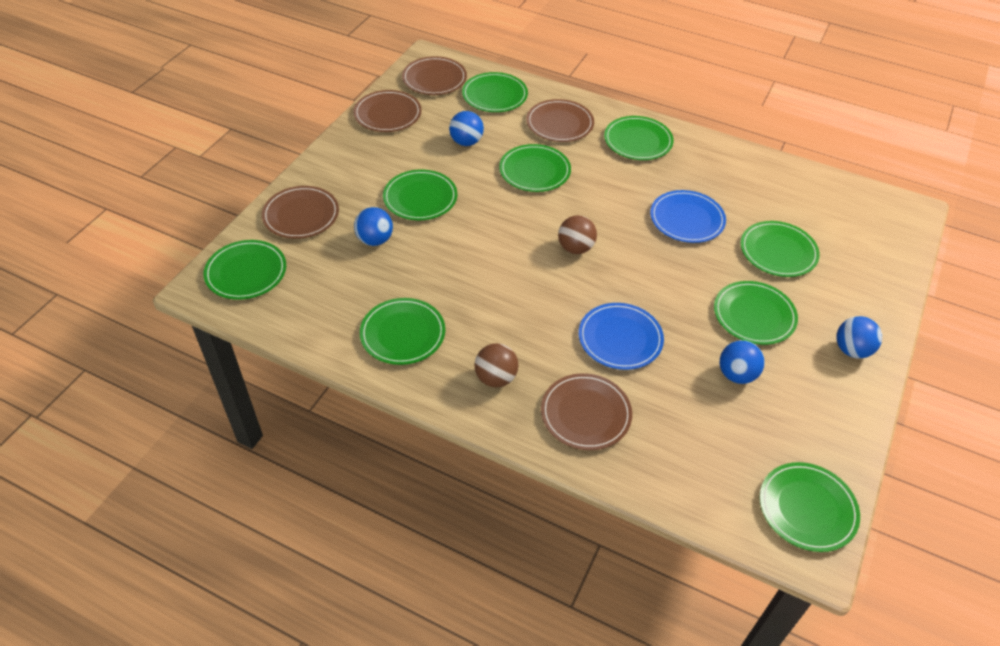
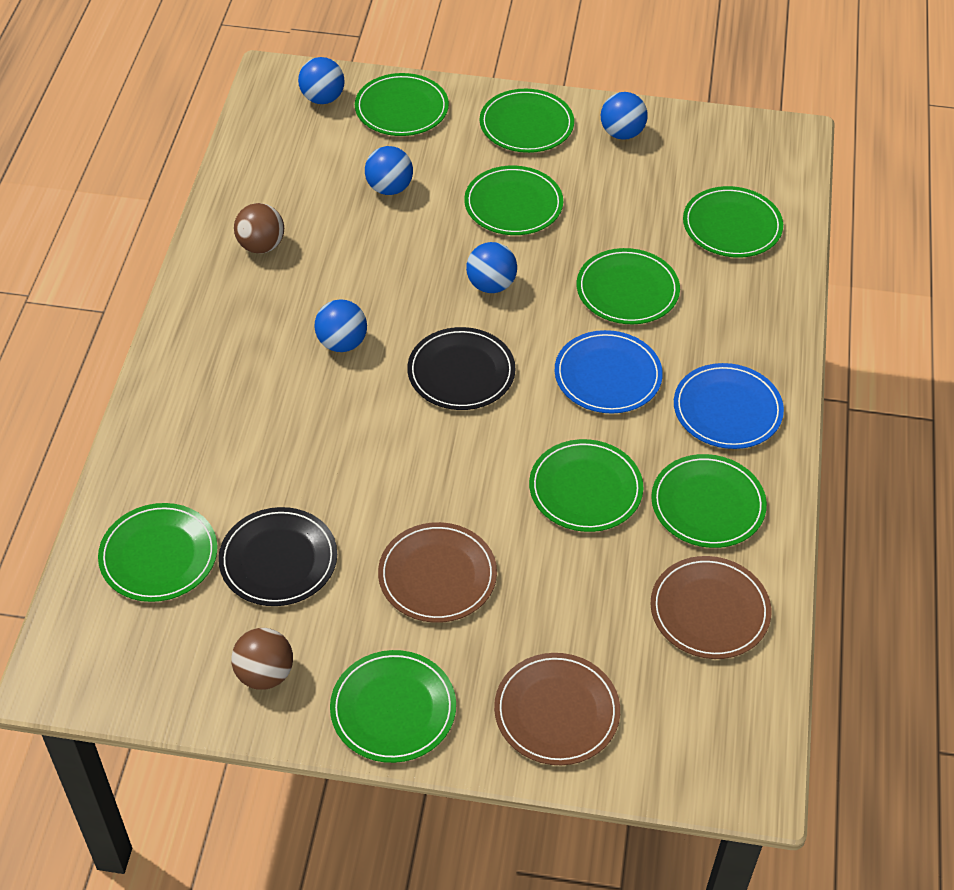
black plate: none = 0 -> [218,507,337,606] [407,327,516,410] = 2
blue ball: [354,207,393,246] [449,111,484,146] [720,340,765,384] [837,316,882,358] = 4 -> [298,57,345,104] [314,299,367,352] [365,146,413,195] [466,242,517,293] [601,92,648,140] = 5
brown plate: [262,186,339,239] [354,90,422,132] [402,56,467,95] [526,99,594,142] [541,373,632,450] = 5 -> [378,522,497,623] [494,653,620,765] [650,556,771,659] = 3

